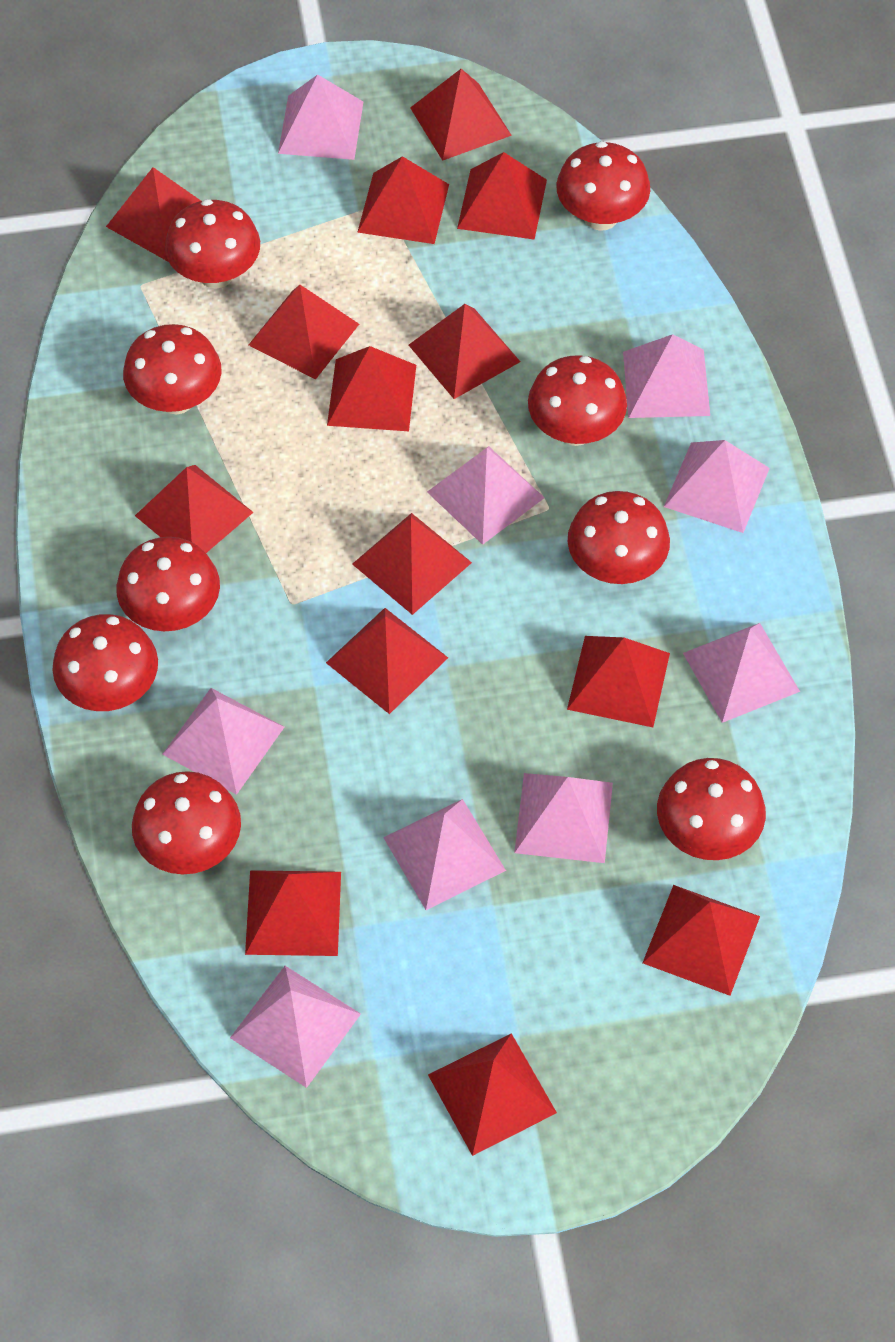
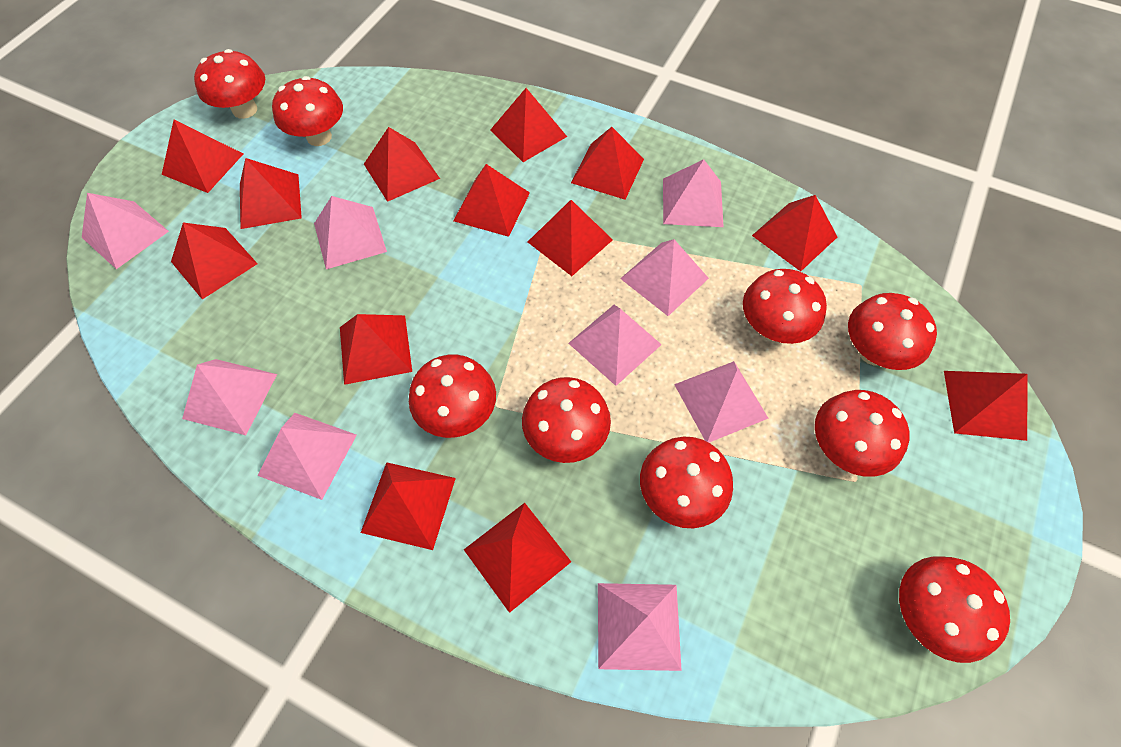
red pyramid: [106,167,201,261] [135,465,254,553] [245,870,341,956] [249,285,359,379] [326,608,448,714] [327,346,416,431] [352,513,472,615] [357,156,449,244] [409,304,520,399] [410,69,512,161] [428,1033,557,1156] [457,152,547,240] [567,636,670,727] [643,885,760,996] = 14 -> [162,120,243,193] [171,223,258,299] [240,158,302,229] [340,314,412,385] [361,462,456,550] [364,127,440,202] [453,164,530,237] [464,503,571,613] [490,88,567,162] [528,200,613,276] [571,127,644,200] [752,195,837,271] [944,371,1028,441] = 13

